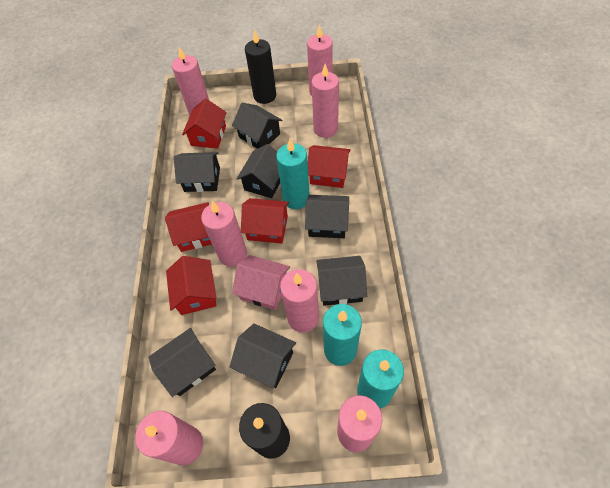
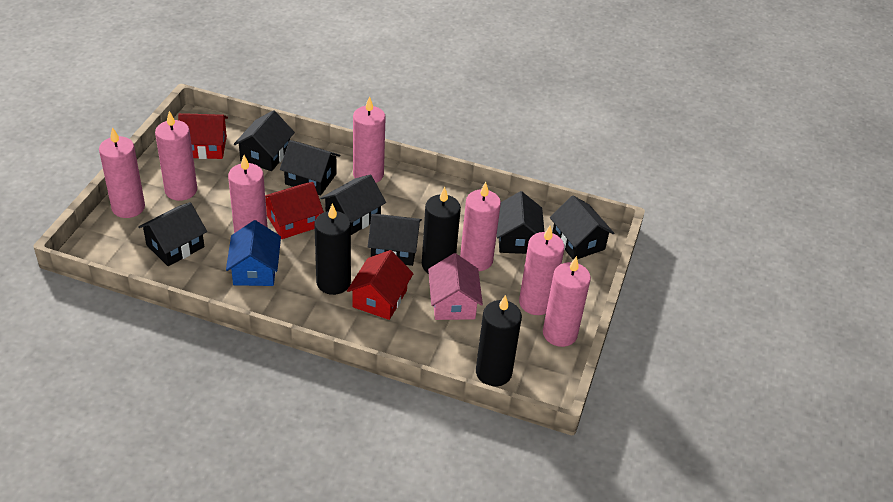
black candle: [239,403,290,459] [245,30,276,104] = 2 -> [314,204,351,295] [422,187,461,274] [476,295,522,387] = 3
blue house: none = 0 -> [226,220,281,286] = 1
red house: [165,202,212,252] [166,256,217,315] [182,98,227,149] [241,198,289,244] [308,145,351,188] = 5 -> [178,113,228,159] [265,182,324,239] [347,250,414,320] = 3
turquoise candle: [276,139,310,209] [323,304,362,366] [357,349,404,409] = 3 -> none = 0

